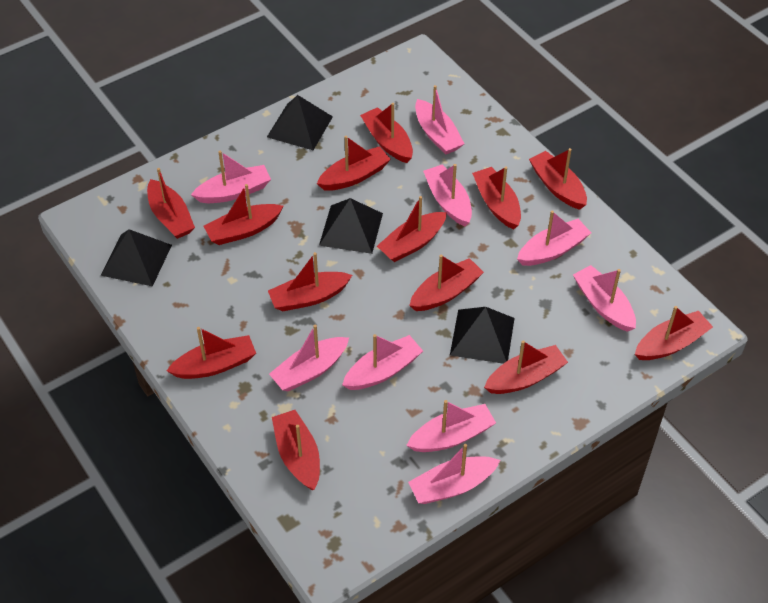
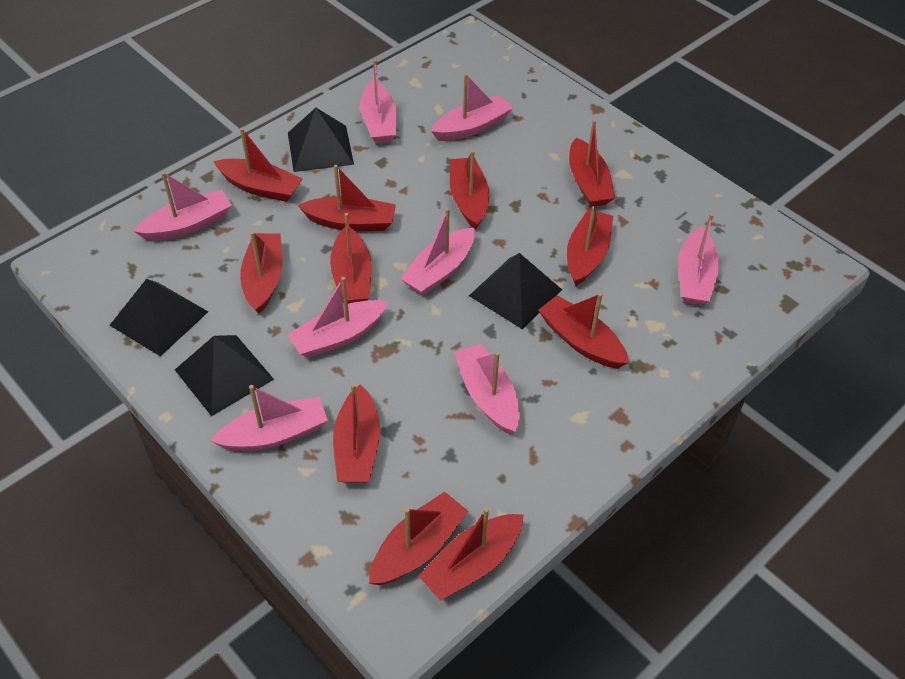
pink boat: [191,151,271,203] [269,324,349,391] [342,334,423,390] [406,400,496,452] [408,444,500,504] [415,85,465,155] [423,164,472,227] [517,211,591,266] [573,265,636,332] = 9 -> [134,172,232,241] [210,385,328,451] [287,277,388,358] [360,59,397,144] [400,208,475,295] [431,74,513,141] [455,344,520,434] [678,213,719,305] = 8
red boat: [147,168,195,239] [167,327,256,379] [203,184,283,245] [268,252,352,312] [272,410,320,490] [317,136,391,191] [360,103,413,163] [377,196,447,262] [409,255,484,311] [472,167,521,230] [484,340,568,394] [529,148,587,210] [635,306,713,360] = 13 -> [214,128,303,202] [240,231,283,314] [298,165,396,231] [330,213,372,304] [333,384,380,483] [369,491,468,585] [418,508,524,601] [450,150,490,230] [538,293,629,369] [567,206,613,286] [569,120,615,207] = 11

